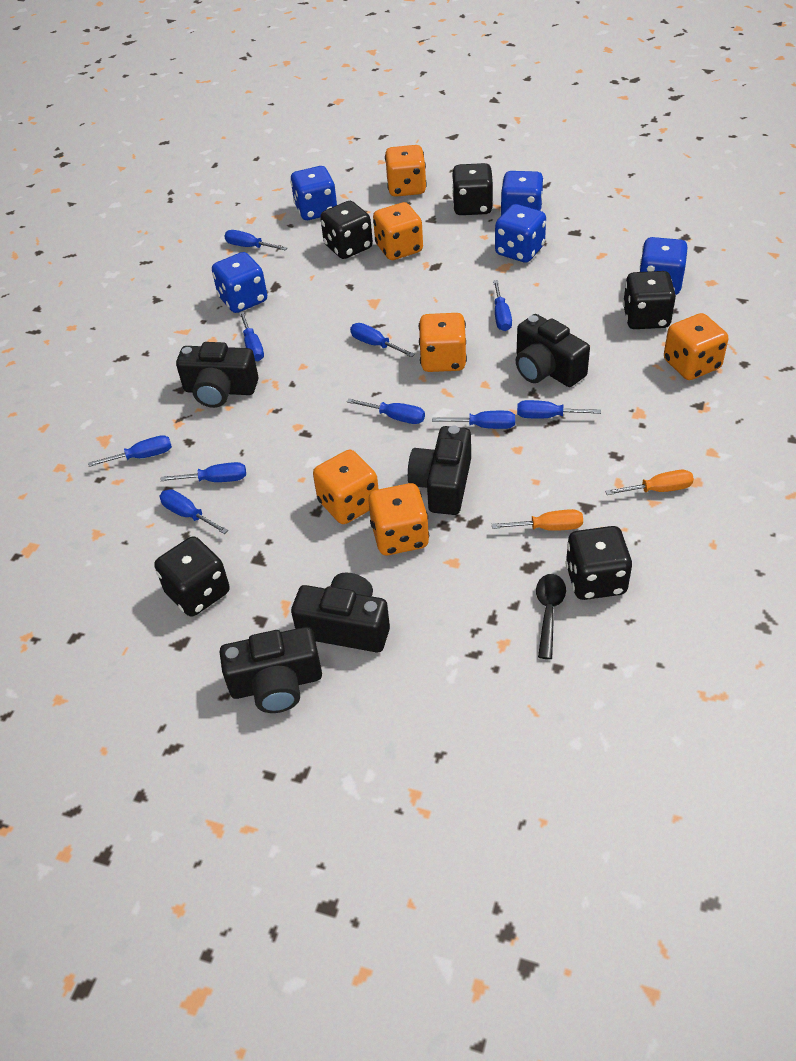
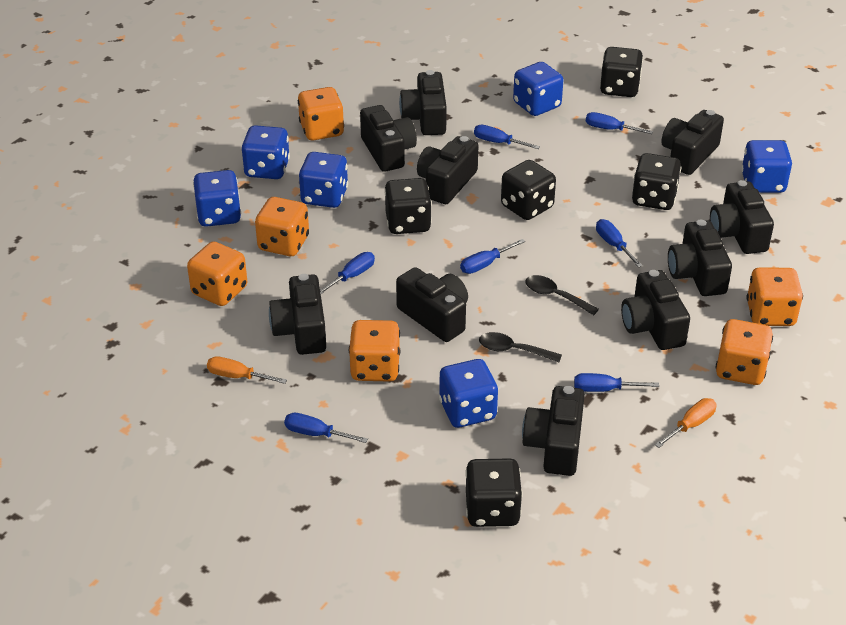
black camera: [176,342,258,408] [219,627,322,713] [291,572,390,653] [408,426,471,515] [516,314,590,387] = 5 -> [269,274,326,355] [360,105,417,172] [396,267,468,342] [399,70,447,135] [417,136,479,204] [522,386,585,476] [621,270,690,350] [661,110,724,175] [668,220,732,296] [710,180,774,254] = 10
black spoon: [536,574,566,659] = 1 -> [479,332,562,362] [525,275,599,315] = 2
blue dice: [212,252,267,313] [290,166,337,220] [495,204,546,263] [500,171,544,215] [640,237,688,295] = 5 -> [193,170,241,227] [242,125,290,179] [299,152,348,208] [439,359,498,428] [513,62,563,116] [741,140,792,193] = 6
blue screwdriver: [88,435,172,467] [159,489,228,534] [160,462,246,482] [224,230,288,250] [239,312,264,361] [347,398,425,424] [350,323,415,357] [432,411,515,429] [493,280,512,331] [517,400,601,419] = 10 -> [284,413,368,443] [320,252,375,294] [460,239,525,274] [474,125,540,149] [574,373,659,392] [585,112,653,134] [596,219,643,267] = 7

